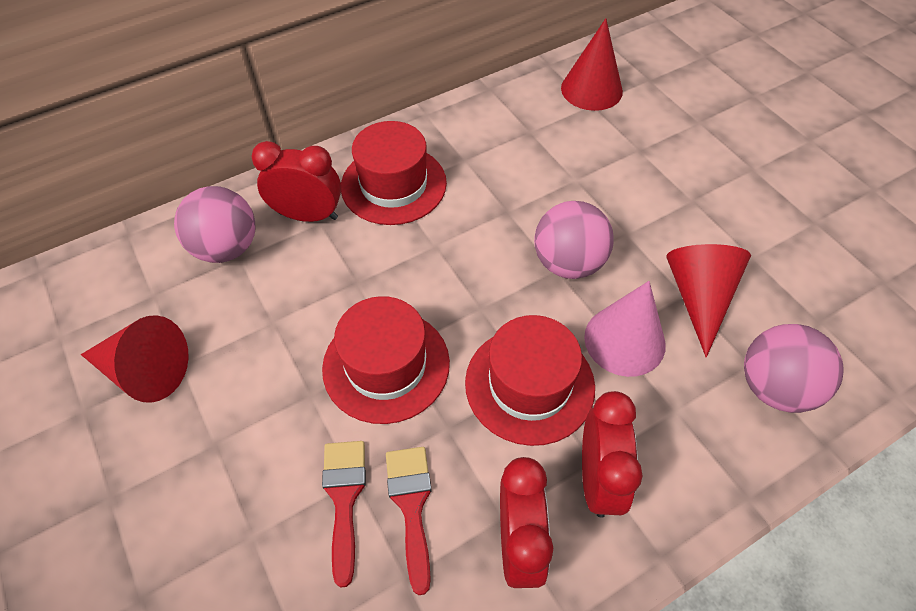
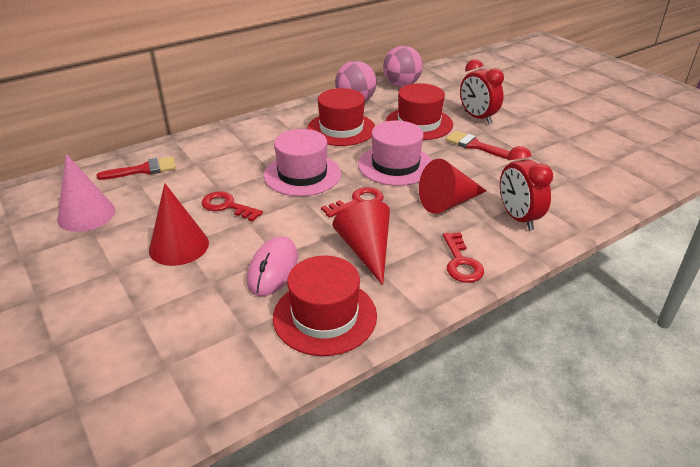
pink ball: [174,186,255,263] [534,201,614,279] [744,324,843,413] = 3 -> [335,61,377,101] [383,46,423,87] = 2
pink hat: none = 0 -> [264,129,341,196] [358,121,432,186] = 2
pink mouse: none = 0 -> [247,237,298,296] = 1
red clock: [251,141,341,222] [500,457,553,588] [582,391,643,518] = 3 -> [460,59,504,124] [500,146,553,230] = 2
red key: none = 0 -> [201,191,263,222] [321,187,384,218] [443,232,484,283] = 3

